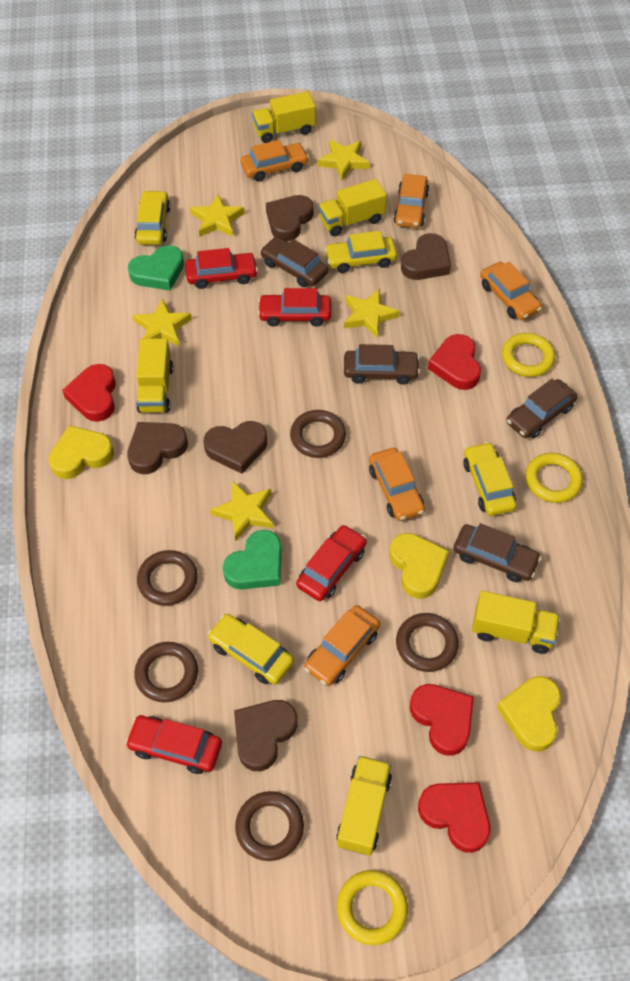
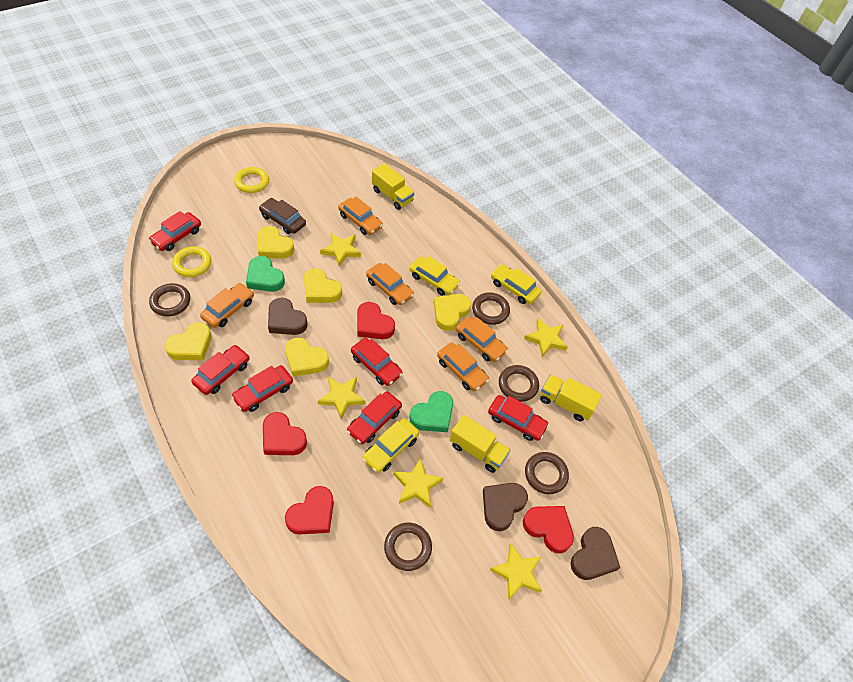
brown car: [260,237,328,288] [344,344,420,385] [454,523,541,582] [506,379,577,438] = 4 -> [259,198,306,234] = 1
brown heart: [127,422,188,474] [204,421,267,474] [234,700,297,771] [266,195,313,241] [401,233,451,280] = 5 -> [268,298,308,335] [483,483,528,531] [570,527,620,580] = 3
red car: [125,715,222,774] [185,248,258,289] [258,288,331,327] [296,525,367,601] = 4 -> [148,211,201,251] [192,345,250,395] [231,365,293,412] [347,392,402,444] [351,338,403,386] [488,395,549,441] = 6
yellow car: [135,190,171,245] [207,614,294,685] [325,231,397,273] [463,442,517,516] = 4 -> [362,418,419,473] [409,256,461,296] [491,264,542,304] = 3
yellow heart: [49,425,114,479] [389,533,449,599] [497,676,561,751] = 3 -> [165,322,212,360] [257,226,294,259] [285,337,329,377] [304,268,342,303] [434,294,471,331] = 5
yellow ring: [337,870,408,945] [502,333,555,377] [525,453,583,503] = 3 -> [172,246,211,277] [234,167,269,193] = 2
yellow truck: [136,338,173,413] [252,91,316,143] [318,179,387,236] [336,756,392,856] [472,591,560,654] = 5 -> [372,163,414,210] [450,415,511,473] [540,374,602,421] = 3

